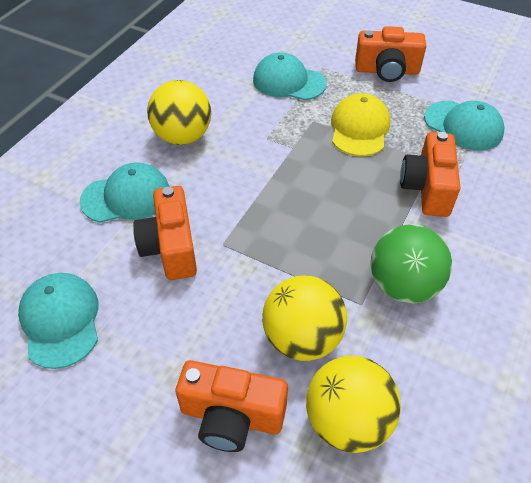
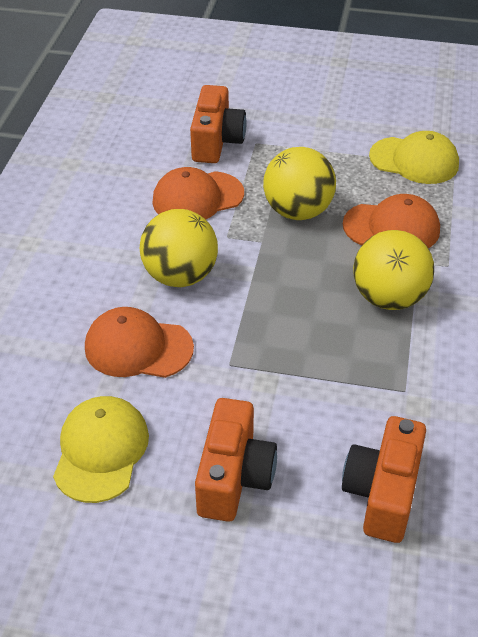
green ball: [371,224,452,304] = 1 -> none = 0
orange camera: [133,186,197,280] [175,360,288,452] [355,26,426,82] [400,132,461,217] = 4 -> [190,85,247,163] [195,398,277,522] [342,416,426,543] = 3
orange cap: none = 0 -> [85,307,194,378] [152,167,244,220] [343,194,440,248] = 3
turquoise cap: [18,273,98,369] [80,162,170,223] [253,52,327,100] [424,101,504,151] = 4 -> none = 0
yellow cap: [331,93,390,156] = 1 -> [53,396,149,503] [369,131,459,184] = 2

